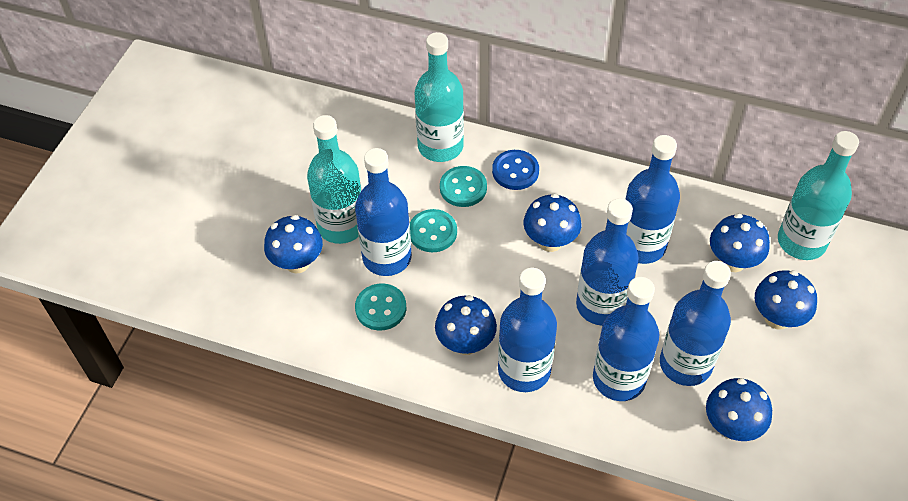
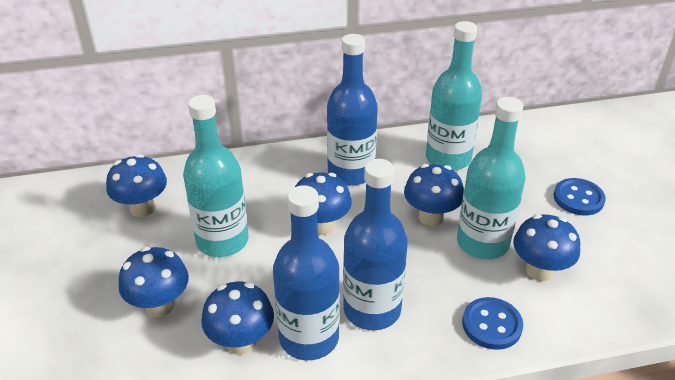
blue bottle: [355,148,412,276] [498,268,557,392] [576,198,639,326] [593,277,659,401] [625,135,680,264] [660,261,731,386] = 6 -> [273,185,340,360] [327,34,378,186] [343,159,408,330] = 3
blue button: [492,150,539,190] = 1 -> [462,297,523,350] [553,178,606,216] = 2
turquoise button: [355,283,406,331] [410,209,457,252] [440,166,487,207] = 3 -> none = 0

